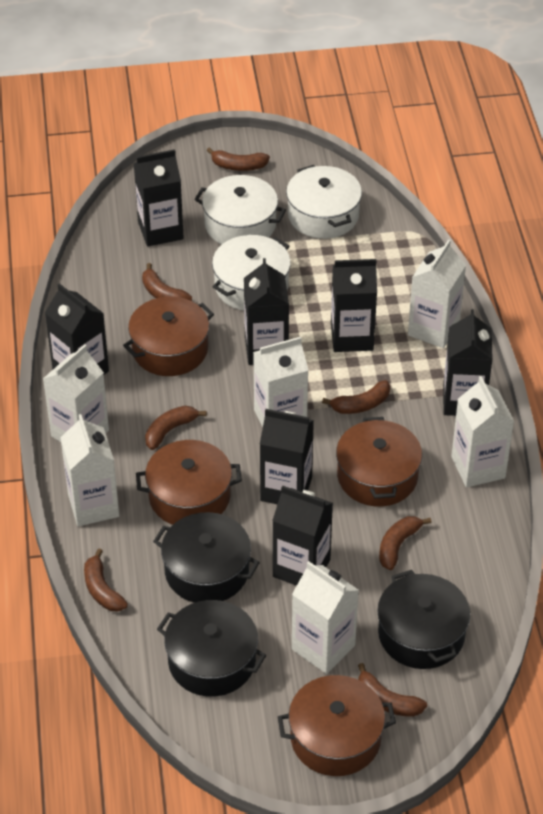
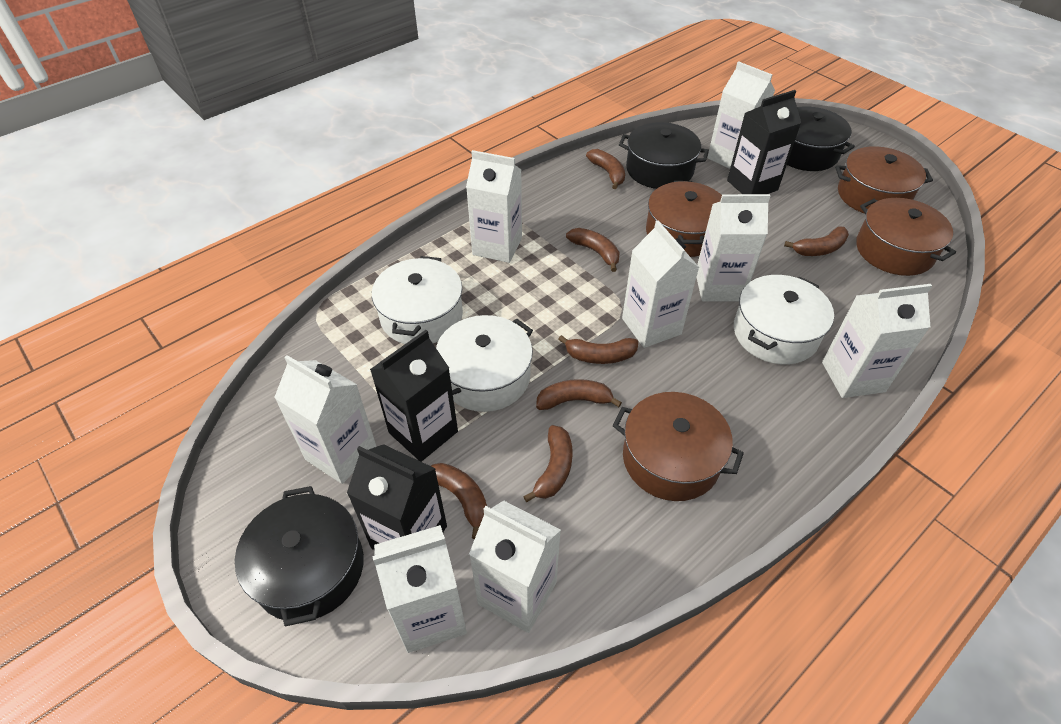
black carton: [45,283,109,375] [134,149,184,247] [244,258,289,365] [260,409,314,504] [272,485,333,586] [331,259,377,352] [443,309,493,416] = 7 -> [347,444,447,550] [370,330,458,462] [727,90,801,194] = 3
white carton: [43,344,109,442] [60,414,119,526] [253,337,309,427] [292,561,359,674] [408,240,466,348] [451,376,514,488] = 6 -> [274,355,377,484] [372,525,467,653] [466,150,522,263] [469,500,561,633] [622,221,700,348] [696,194,770,301] [707,61,775,169] [822,284,932,398] = 8

